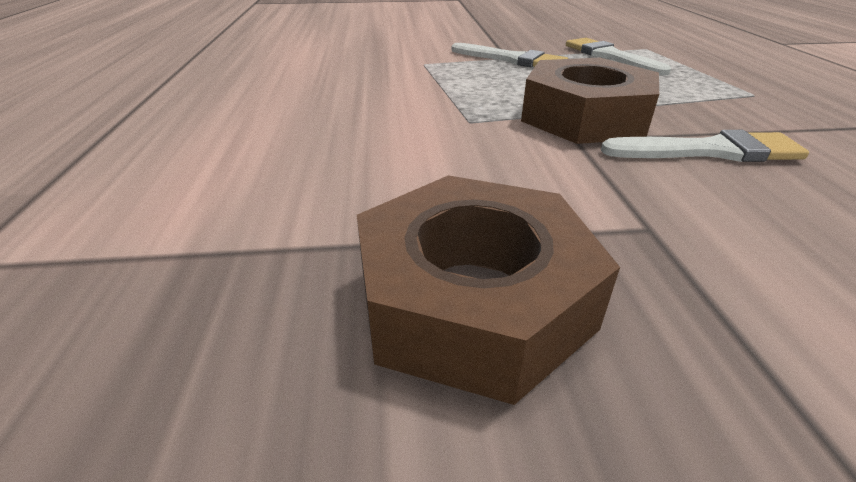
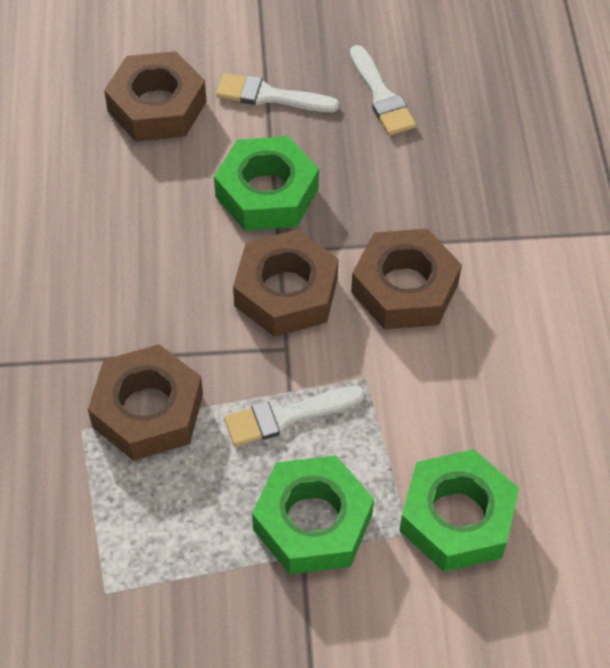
brown nut: [357,175,620,405] [521,58,659,144] = 2 -> [88,344,203,461] [104,51,207,141] [233,229,339,337] [351,229,462,329] = 4
green nut: none = 0 -> [214,136,319,231] [252,455,374,574] [399,449,519,572] = 3

